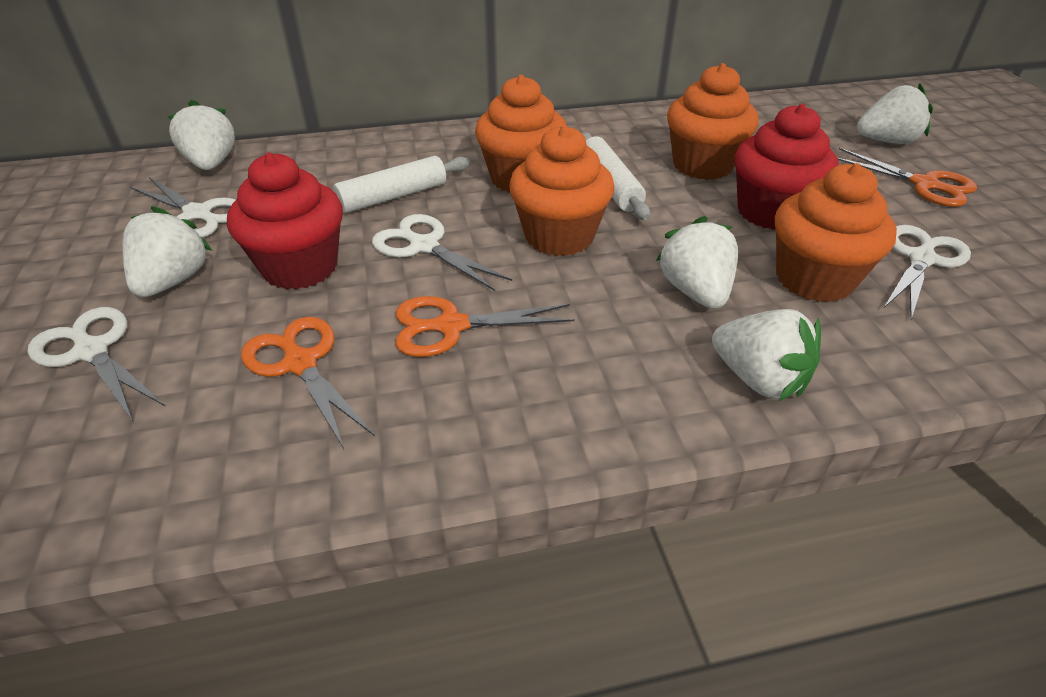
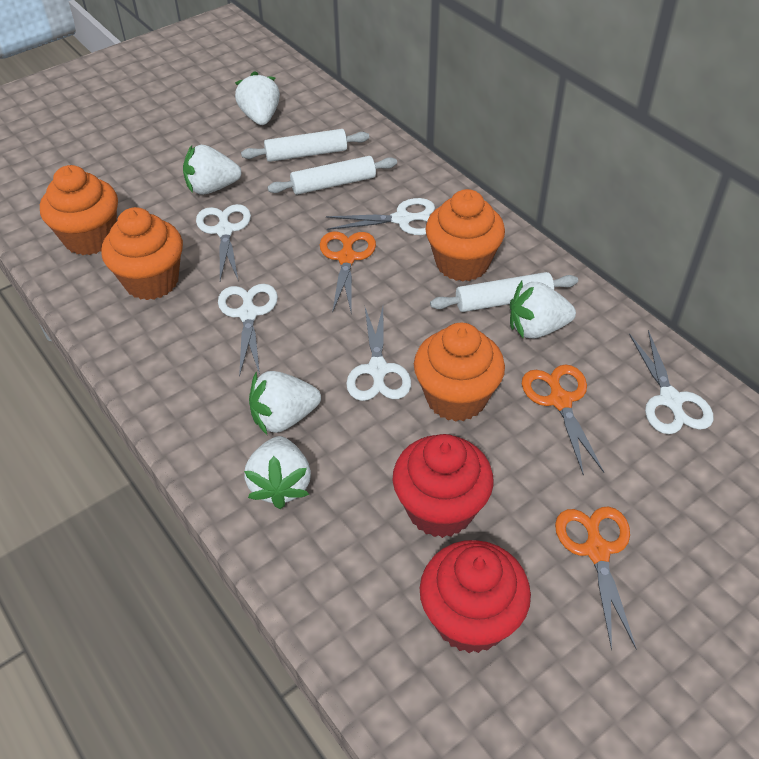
white rolling pin: [333,156,470,213] [582,132,650,220] = 2 -> [241,129,369,162] [267,156,397,195] [430,272,578,312] = 3
white scissors: [28,307,165,421] [130,177,236,238] [372,214,512,291] [883,225,971,319] = 4 -> [196,204,251,281] [218,284,278,377] [326,198,435,235] [346,307,411,401] [629,330,713,434] = 5

